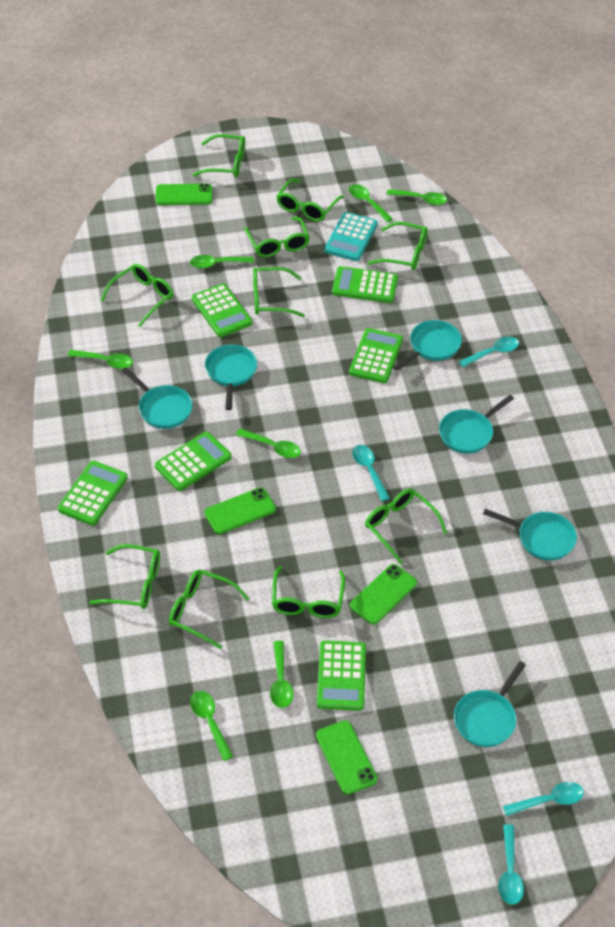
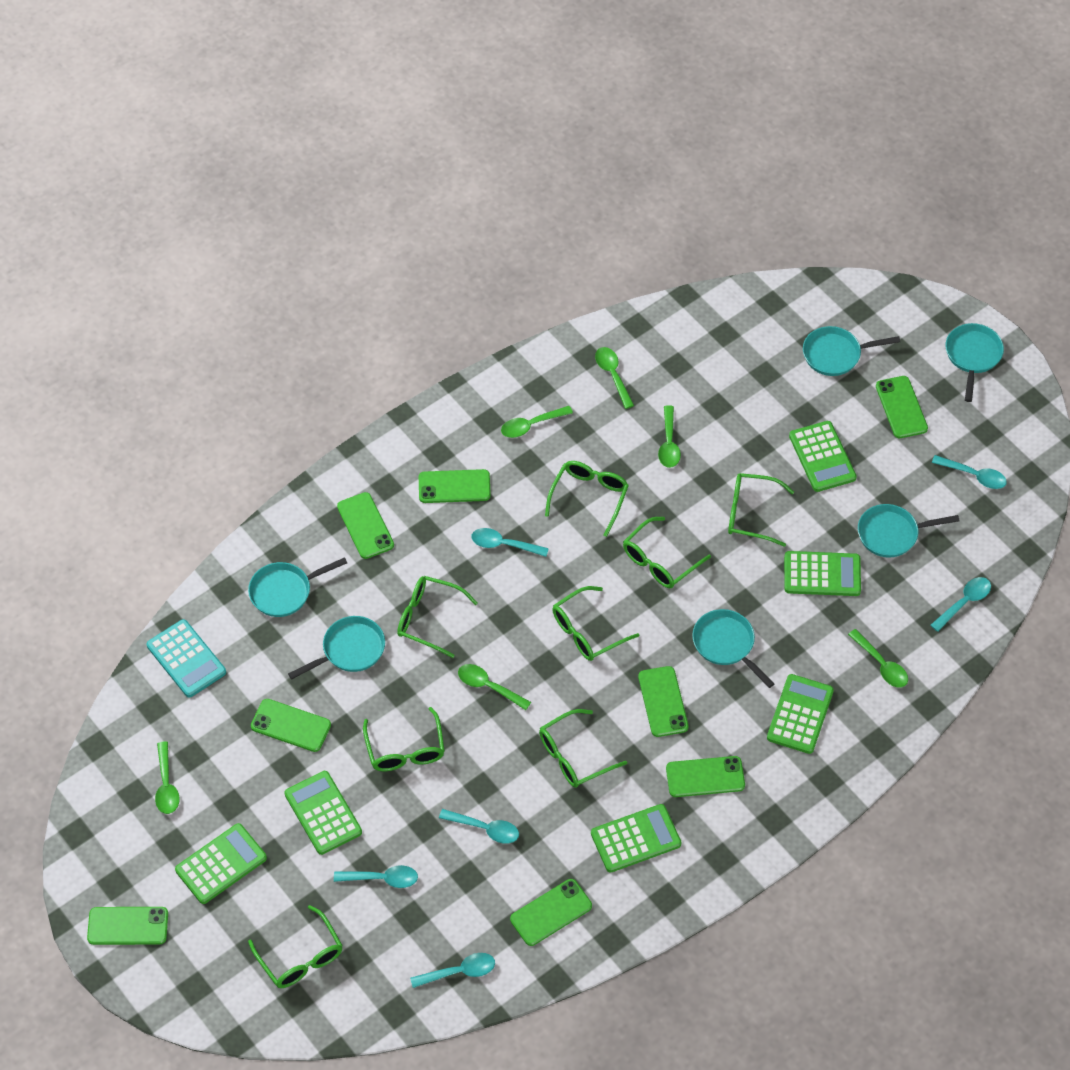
green glasses: [89,544,160,609] [101,264,173,327] [169,570,249,649] [192,134,245,177] [244,217,310,257] [253,267,305,317] [272,566,345,618] [276,179,344,222] [365,489,447,565] [368,222,427,270] = 10 -> [248,905,343,988] [363,707,445,771] [397,576,478,658] [539,709,627,788] [545,461,629,537] [552,586,639,661] [623,517,711,588] [728,473,794,547] = 8
green phone: [156,183,212,205] [204,487,276,534] [316,720,378,795] [350,564,417,625] = 4 -> [87,907,168,945] [251,699,331,752] [337,492,394,559] [419,469,491,503] [510,879,592,946] [638,666,688,737] [666,756,745,797] [876,376,928,438] = 8
green spoon: [68,350,133,369] [190,255,254,268] [190,691,233,761] [236,429,301,458] [270,641,294,708] [349,184,393,222] [387,189,447,205] = 7 -> [155,741,180,814] [458,664,531,710] [501,406,573,438] [595,347,634,409] [658,405,681,468] [848,629,908,687] = 6
turquoise spoon: [352,445,390,501] [459,337,519,367] [499,824,524,905] [503,782,584,816] = 4 -> [334,865,418,888] [410,953,495,988] [439,809,519,844] [471,528,549,557] [930,577,991,632] [932,455,1007,489] = 6

